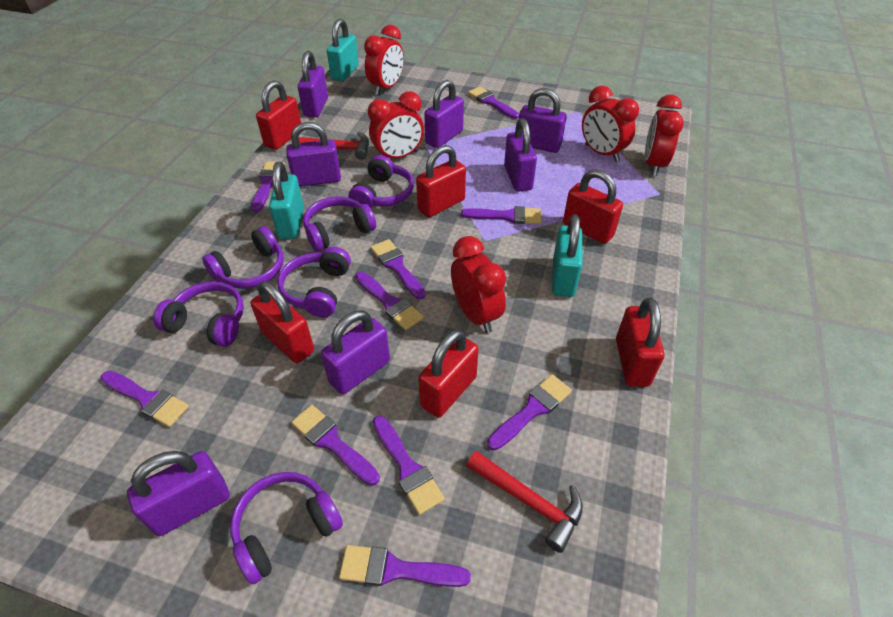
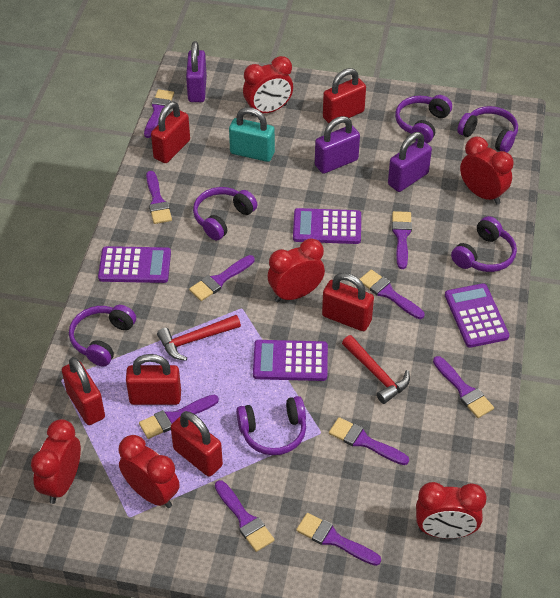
purple calculator: none = 0 -> [98,246,171,283] [253,340,328,381] [293,208,361,244] [445,283,509,348] = 4
purple padlock: [127,451,230,536] [286,122,341,187] [298,51,328,117] [321,310,390,394] [424,80,464,148] [504,118,537,192] [519,88,567,153] = 7 -> [186,41,207,102] [315,116,360,174] [388,132,432,192] = 3
red clock: [364,25,404,95] [368,91,424,159] [451,236,506,333] [582,85,639,162] [645,94,684,176] = 5 -> [31,419,81,504] [118,435,180,508] [243,56,293,116] [268,238,325,302] [416,482,487,539] [460,137,514,204] = 6
turquoise padlock: [269,162,304,239] [327,19,359,81] [552,214,583,297] = 3 -> [229,107,275,162] = 1

